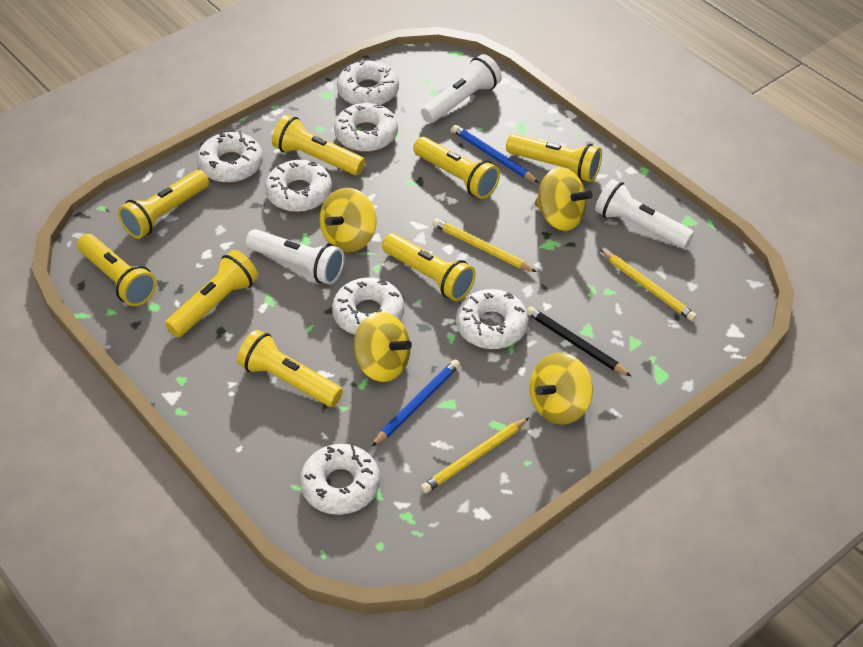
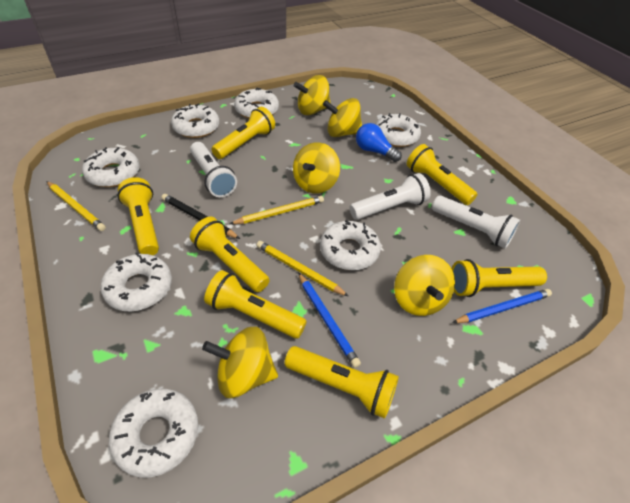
blue light bulb: none = 0 -> [356,123,402,162] = 1
yellow flashlight: [77,234,157,306] [118,170,209,239] [165,250,258,337] [237,330,343,407] [272,115,365,175] [382,233,476,301] [413,137,500,199] [506,134,602,182] = 8 -> [117,177,159,255] [190,217,270,292] [204,270,307,339] [211,107,275,159] [284,346,399,419] [407,144,477,205] [452,259,547,297] = 7
yellow spinning top: [320,188,377,252] [354,312,412,382] [529,353,593,425] [535,167,593,231] = 4 -> [202,326,278,398] [293,142,340,194] [294,75,331,115] [323,98,362,137] [394,255,455,316] = 5

